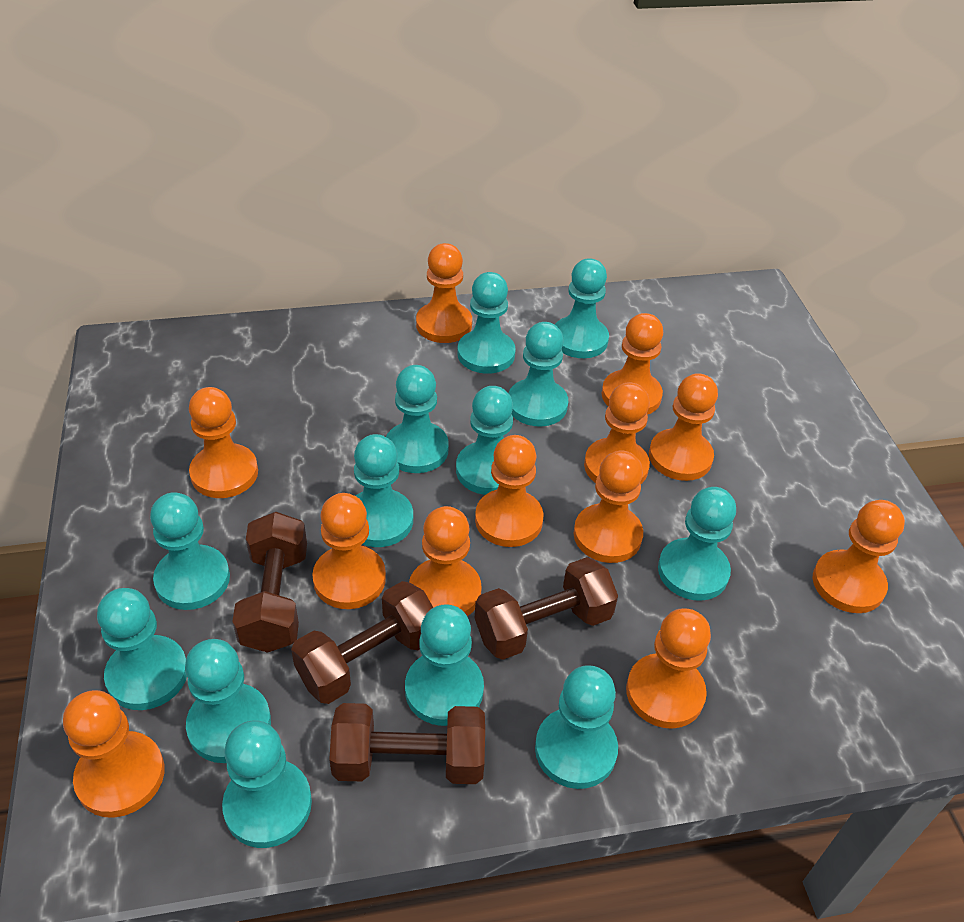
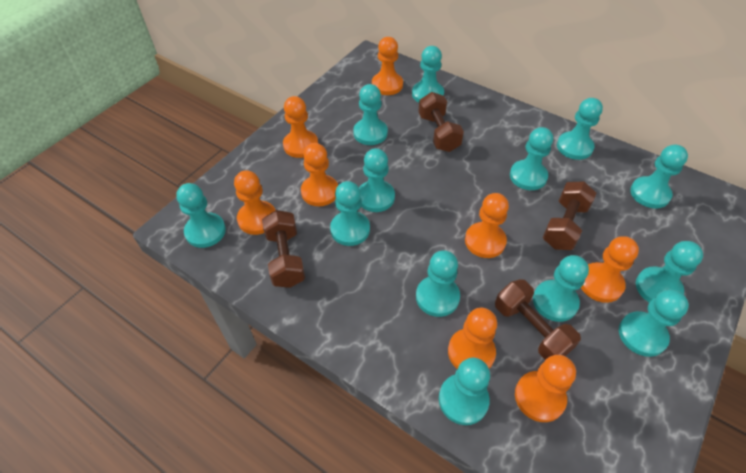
orange pawn: [63,690,165,818] [189,387,258,498] [312,493,386,609] [409,506,482,616] [416,243,472,343] [475,435,543,547] [574,451,643,563] [584,382,650,484] [602,313,663,415] [626,608,711,729] [649,373,718,481] [813,500,905,613] = 12 -> [234,170,276,235] [283,96,318,158] [301,143,338,206] [372,37,403,95] [448,308,497,369] [465,193,509,258] [515,355,576,422] [581,236,639,303] = 8

